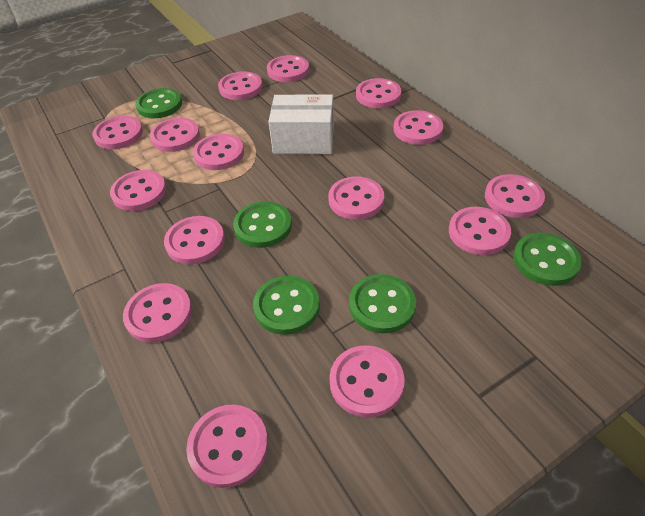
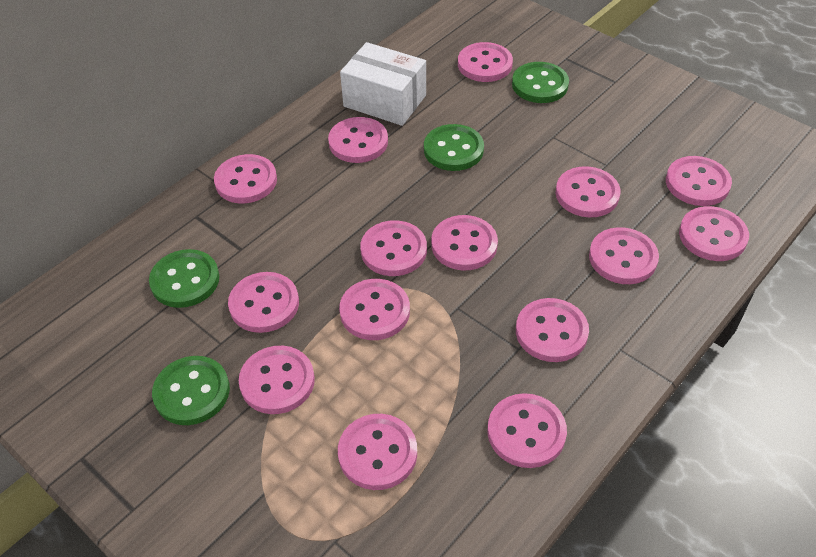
green button: [135,88,182,119] [233,201,292,248] [253,276,320,335] [349,274,416,333] [513,233,582,286] = 5 -> [149,249,219,308] [152,356,230,425] [424,124,484,171] [512,62,569,103] = 4

